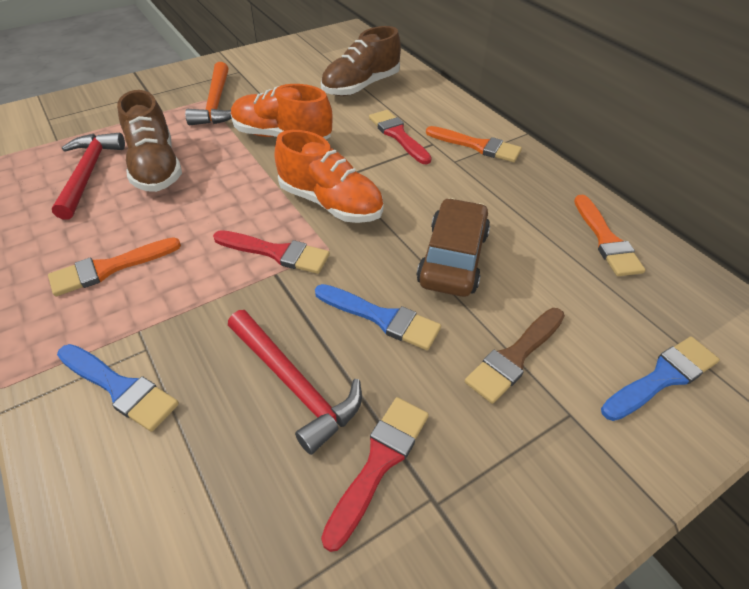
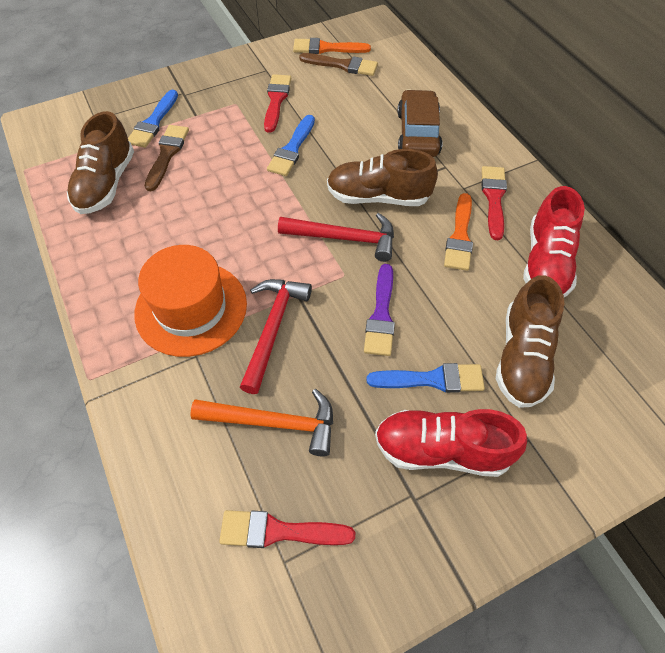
brown brush: [465,308,565,404] = 1 -> [145,125,189,191] [299,53,378,76] = 2
brown shoe: [117,90,182,192] [321,26,401,96] = 2 -> [67,111,134,214] [327,149,438,206] [496,275,564,408] = 3
orange brush: [48,238,181,296] [426,126,522,162] [574,195,645,276] = 3 -> [293,38,371,54] [444,193,473,271] = 2
orange hat: none = 0 -> [134,245,247,357] = 1
orange shoe: [231,84,333,139] [275,130,383,223] = 2 -> none = 0
purple brush: none = 0 -> [364,264,395,356] = 1
red shoe: none = 0 -> [375,409,527,477] [523,186,585,297] = 2

